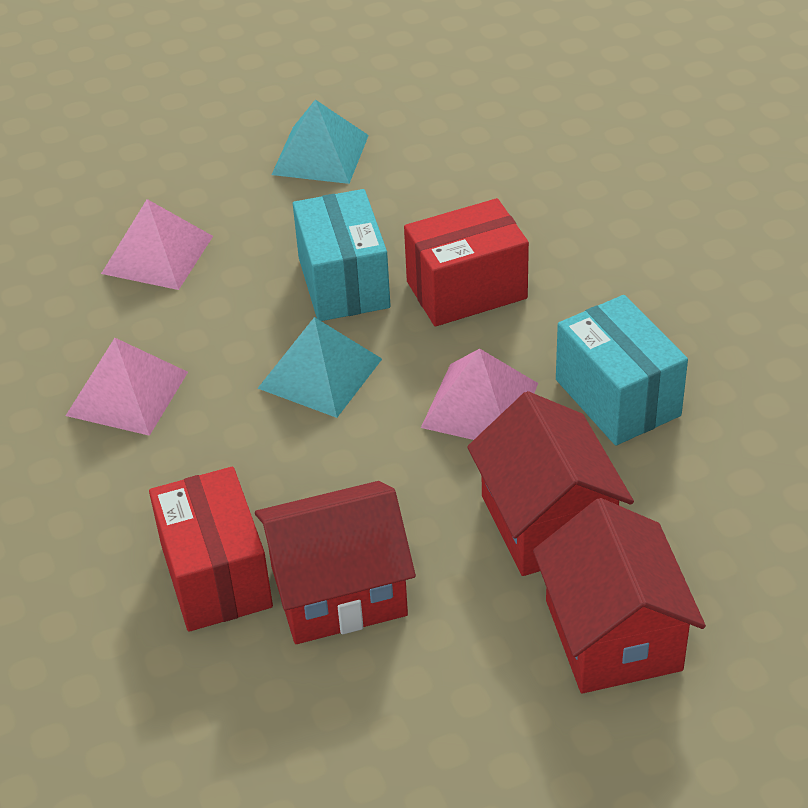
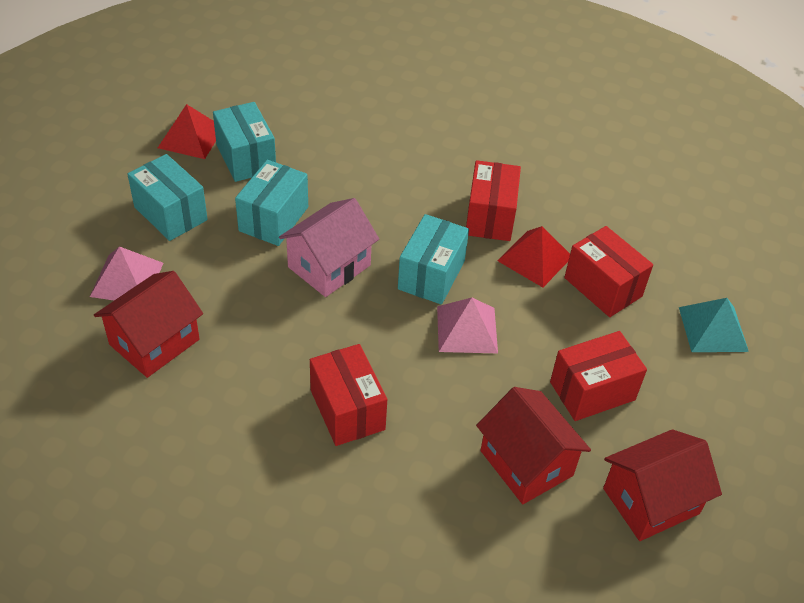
pink house: none = 0 -> [279,198,379,297] = 1
pink pyramid: [66,338,188,436] [101,199,213,290] [421,349,538,440] = 3 -> [90,246,163,300] [437,298,498,353] = 2
red box: [149,467,273,632] [404,198,529,327] = 2 -> [310,344,387,446] [466,160,521,241] [550,331,647,421] [564,226,653,317] = 4
red pyramid: none = 0 -> [158,104,216,159] [497,226,570,287] = 2
turquoise box: [293,189,391,321] [556,295,688,445] = 2 -> [127,154,208,241] [213,102,276,182] [235,160,308,246] [398,214,469,304] = 4
turquoise pyramid: [258,317,382,418] [272,99,369,184] = 2 -> [679,298,749,352] = 1

